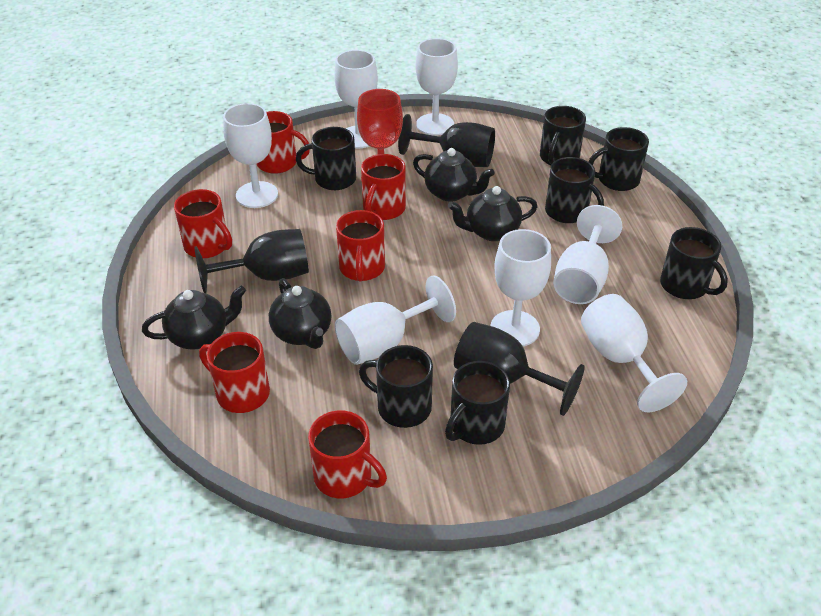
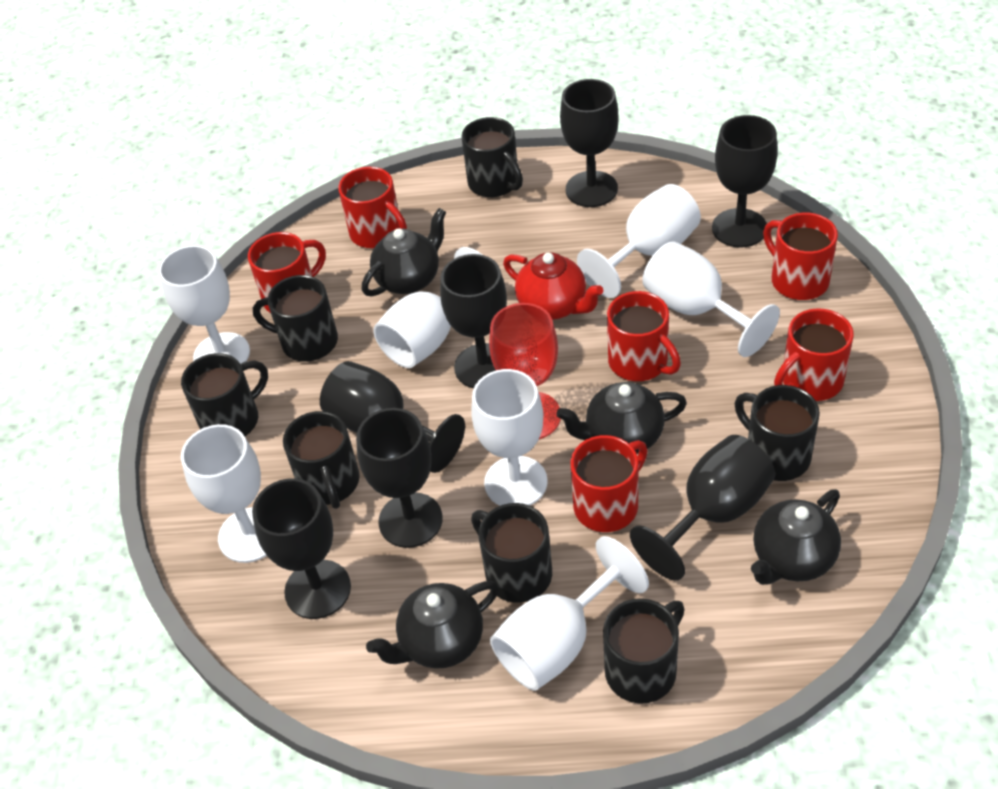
black goblet: [194,229,309,293] [398,114,495,167] [454,322,585,416] = 3 -> [252,478,351,619] [320,361,465,473] [356,408,443,548] [440,254,507,388] [560,79,619,207] [630,435,775,580] [712,115,778,248] = 7
red teapot: none = 0 -> [503,252,603,320] = 1

